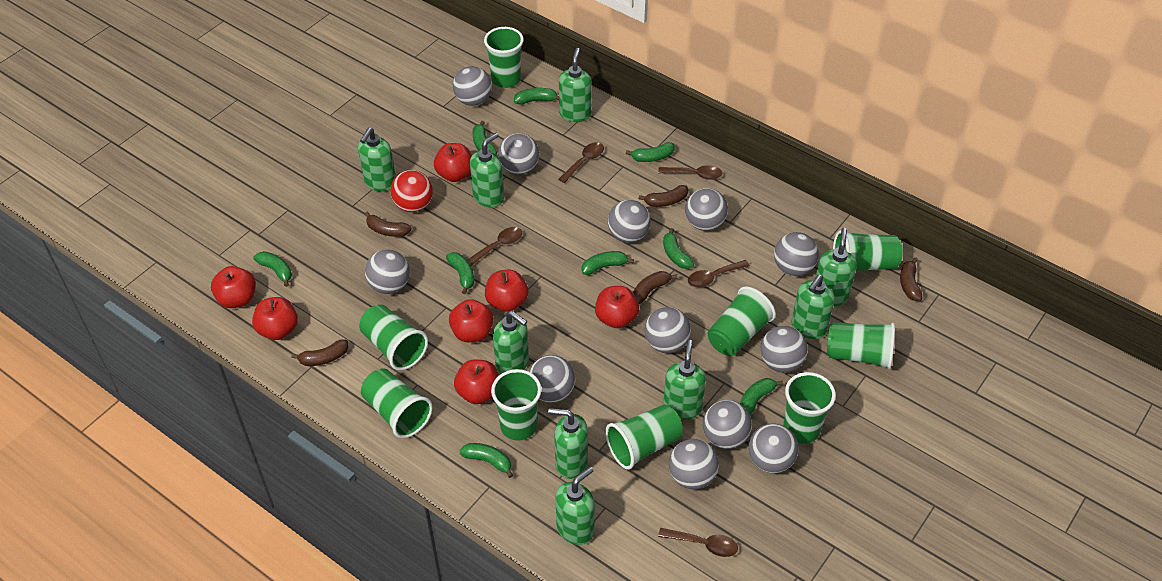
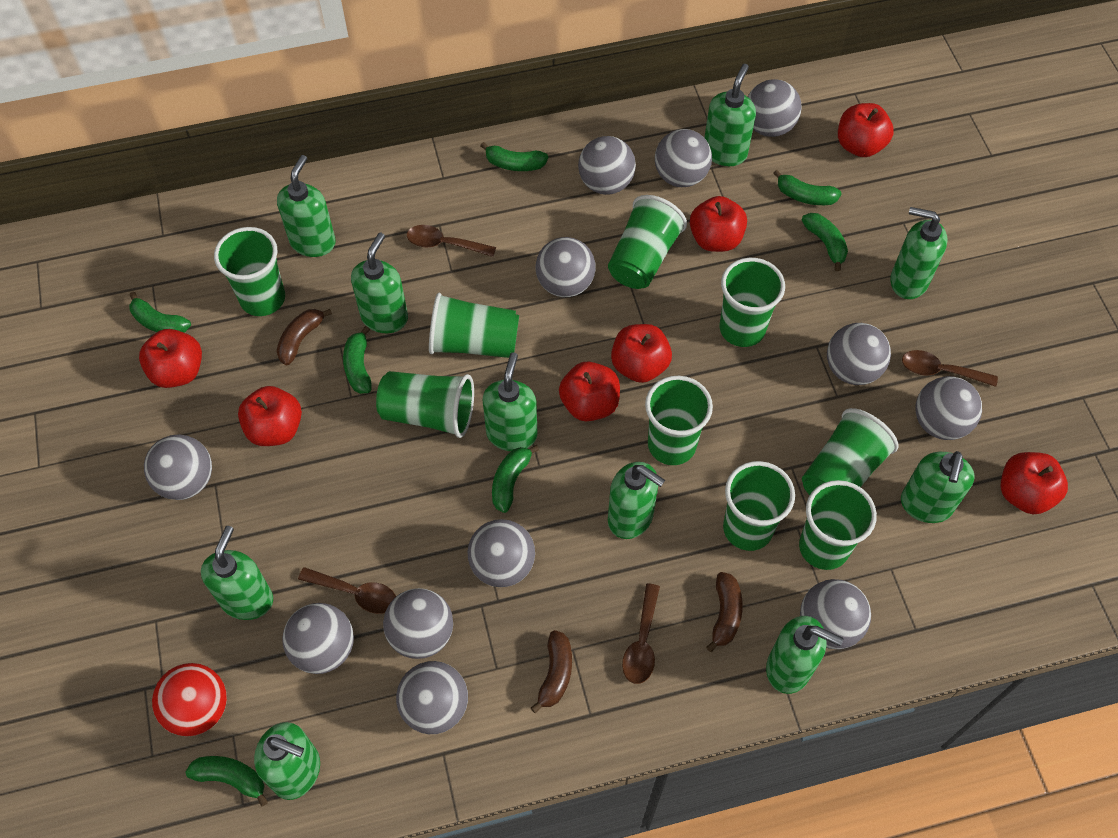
brown banana: [291,339,349,366] [365,212,412,237] [633,271,677,304] [639,185,688,207] [900,257,923,301] = 5 -> [276,309,332,365] [531,630,572,713] [706,572,743,652] = 3
brown spoon: [467,227,522,266] [559,142,604,183] [658,165,723,180] [658,528,738,557] [688,260,750,287] = 5 -> [298,567,396,614] [407,225,496,257] [622,583,660,684] [902,350,998,387] = 4
green banana: [253,251,292,287] [446,252,474,294] [459,443,513,478] [472,121,497,155] [514,88,559,105] [582,251,634,275] [626,142,675,162] [663,228,694,269] [740,378,783,414] = 9 -> [129,292,191,333] [186,756,268,807] [343,326,371,394] [480,142,548,171] [492,445,539,513] [773,170,842,205] [802,213,848,271] = 7
green soap dispenser: [358,128,396,191] [470,133,504,207] [493,311,529,374] [548,408,588,479] [555,466,595,545] [559,48,592,122] [663,340,706,420] [791,275,835,339] [815,228,857,306] = 9 -> [201,526,273,620] [254,722,320,800] [277,155,336,257] [351,233,408,333] [483,353,537,451] [608,462,665,539] [704,64,756,166] [766,616,843,694] [890,207,948,299] [901,451,974,523] = 10

